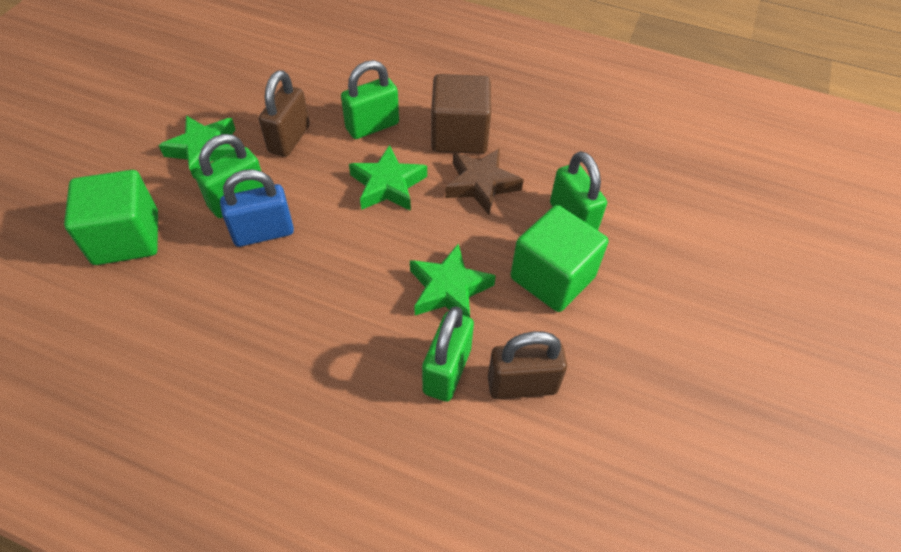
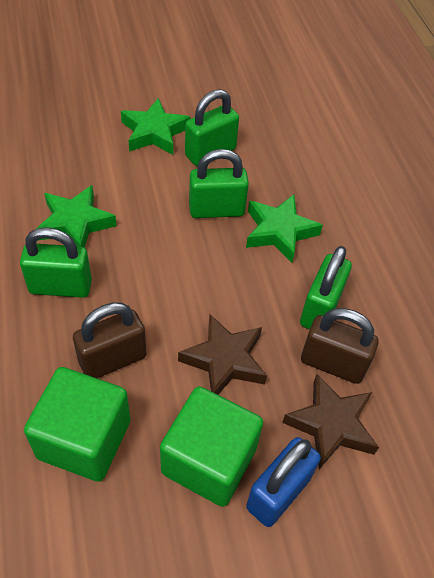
brown cube: [431,74,491,154] = 1 -> none = 0
brown star: [445,148,524,215] = 1 -> [178,314,267,395] [282,374,379,470] = 2

